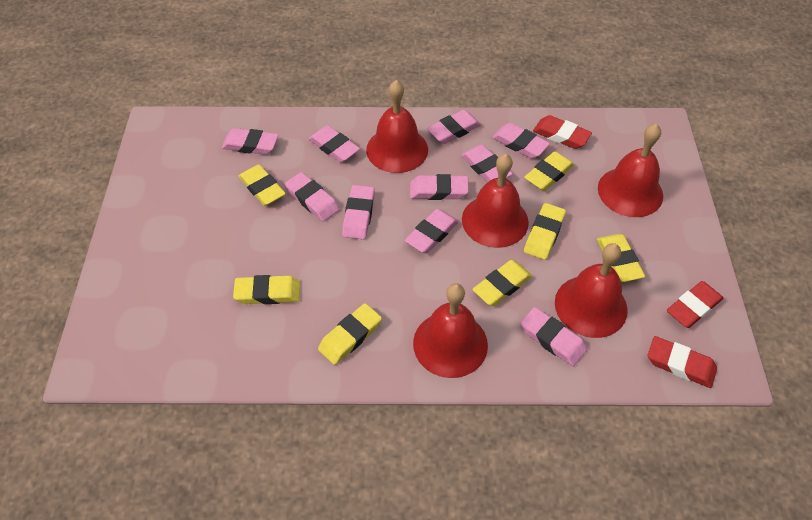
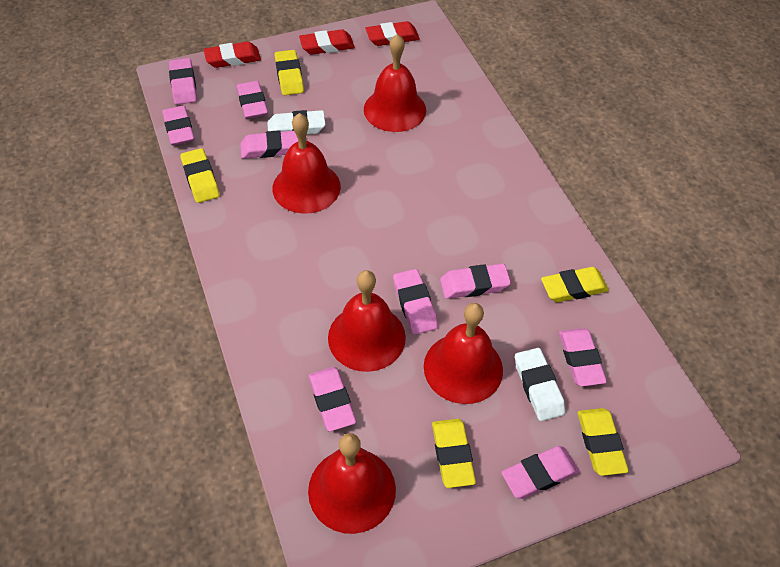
pink eraser: [222,128,279,155] [285,172,340,222] [308,125,360,162] [342,185,375,240] [405,209,459,253] [410,174,469,200] [427,110,481,144] [461,144,513,182] [492,123,550,159] [521,307,587,367] = 10 -> [162,106,195,145] [169,58,197,105] [237,81,268,119] [241,130,298,159] [309,367,356,432] [393,269,438,335] [440,264,511,299] [501,446,579,499] [559,328,607,386] = 9
white eraser: none = 0 -> [267,110,326,134] [515,348,565,421] = 2
yellow eraser: [233,275,300,304] [239,164,286,206] [318,303,382,365] [472,260,532,306] [524,151,574,191] [524,203,566,260] [597,234,645,282] = 7 -> [180,148,220,203] [275,50,304,95] [432,419,476,488] [541,267,609,302] [578,408,629,476] = 5

